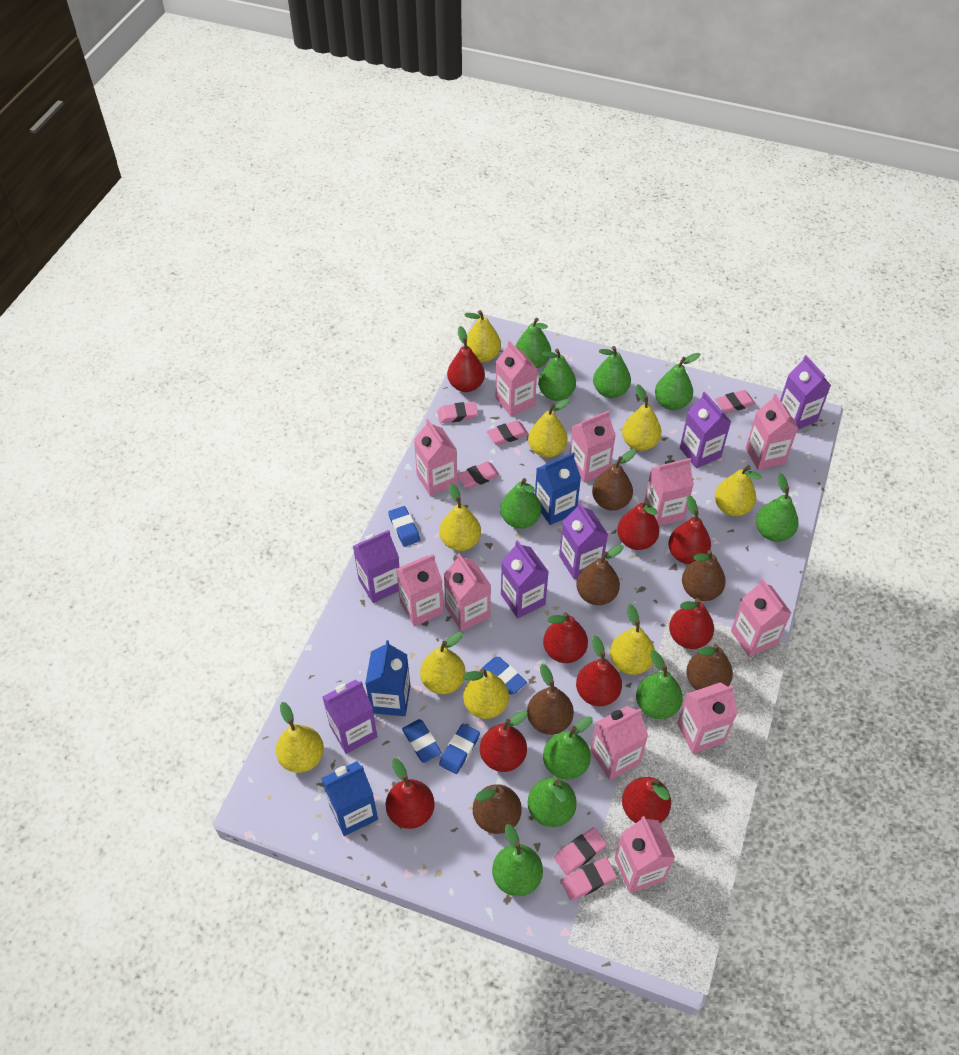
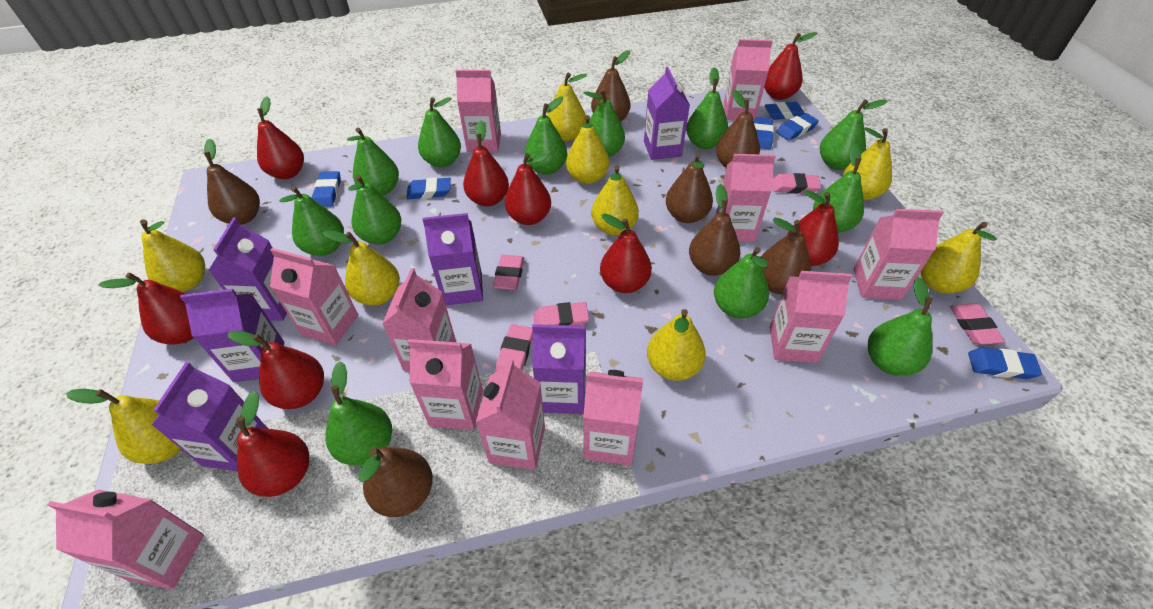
blue carton: [321,761,378,836] [365,640,410,716] [535,452,581,525] = 3 -> none = 0
blue eraser: [388,506,420,547] [402,719,442,763] [439,724,480,774] [482,657,527,695] = 4 -> [312,171,341,207] [406,177,451,199] [754,117,774,149] [765,102,804,120] [776,113,819,141] [968,348,1042,379] = 6
brown pear: [473,784,522,834] [527,664,574,735] [576,545,623,605] [592,449,636,511] [682,550,726,601] [686,644,733,690] = 6 -> [204,138,260,225] [358,447,433,517] [591,50,631,122] [666,153,713,223] [689,184,740,276] [716,90,760,168] [761,218,811,294] = 7
green pear: [492,824,543,896] [500,478,541,529] [515,318,551,368] [528,778,577,827] [538,349,576,401] [543,716,593,780] [593,346,631,398] [636,650,683,719] [655,353,700,410] [756,473,799,542] = 10 -> [279,186,344,256] [325,361,392,466] [347,127,399,196] [348,175,401,245] [418,97,461,167] [524,97,567,175] [584,89,625,157] [686,67,728,149] [714,247,769,319] [813,144,864,233] [820,99,887,170] [868,277,933,376] = 12
pink eraser: [437,402,478,423] [457,462,500,489] [487,420,528,445] [554,827,607,875] [561,857,617,901] [715,390,756,413] = 6 -> [493,255,524,290] [495,324,533,373] [533,302,589,326] [772,173,821,194] [950,304,1005,344] = 5

